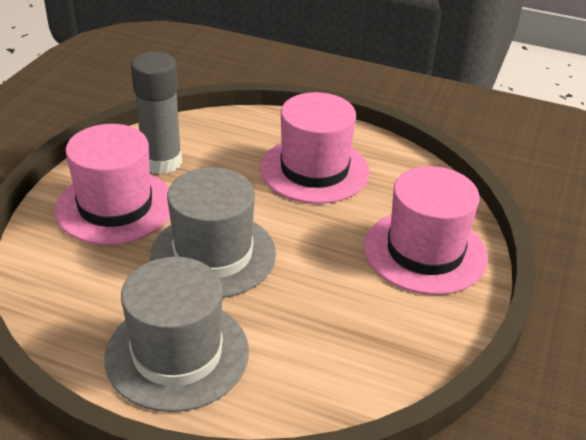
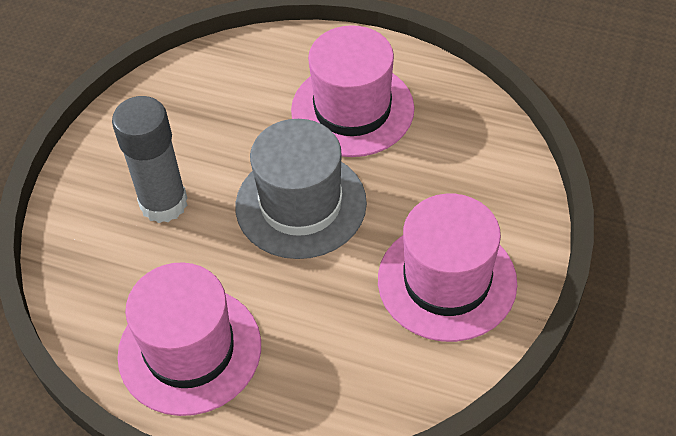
grey hat: [104,257,249,412] [150,167,276,298] = 2 -> [235,119,367,259] = 1

